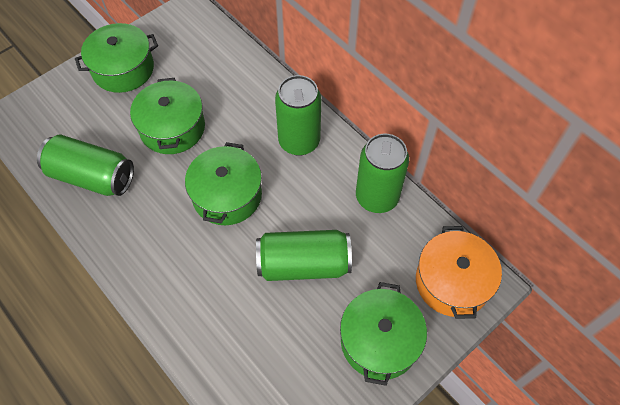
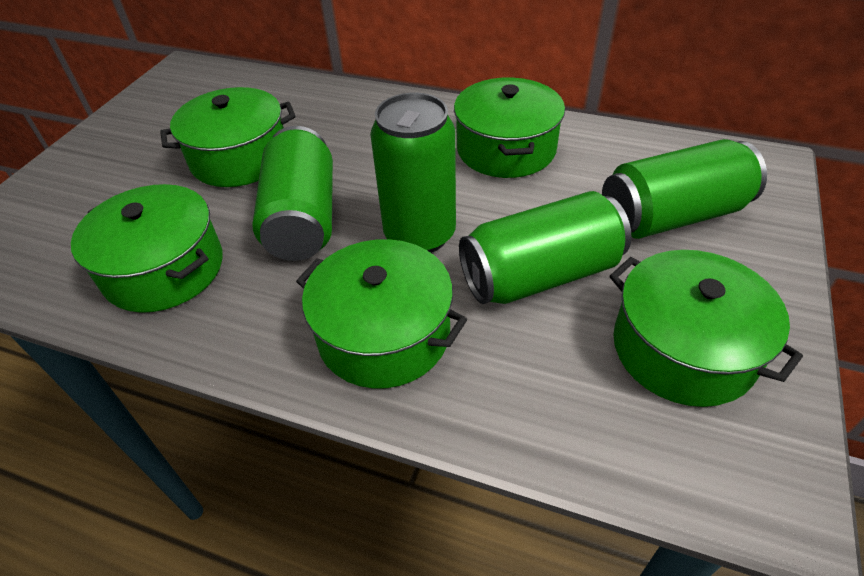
green pot: [75,23,158,93] [130,78,205,154] [185,142,262,225] [340,282,427,386] = 4 -> [71,184,223,313] [160,87,295,187] [296,239,467,388] [454,77,565,178] [609,250,803,407] = 5
orange pot: [416,226,502,319] = 1 -> none = 0

